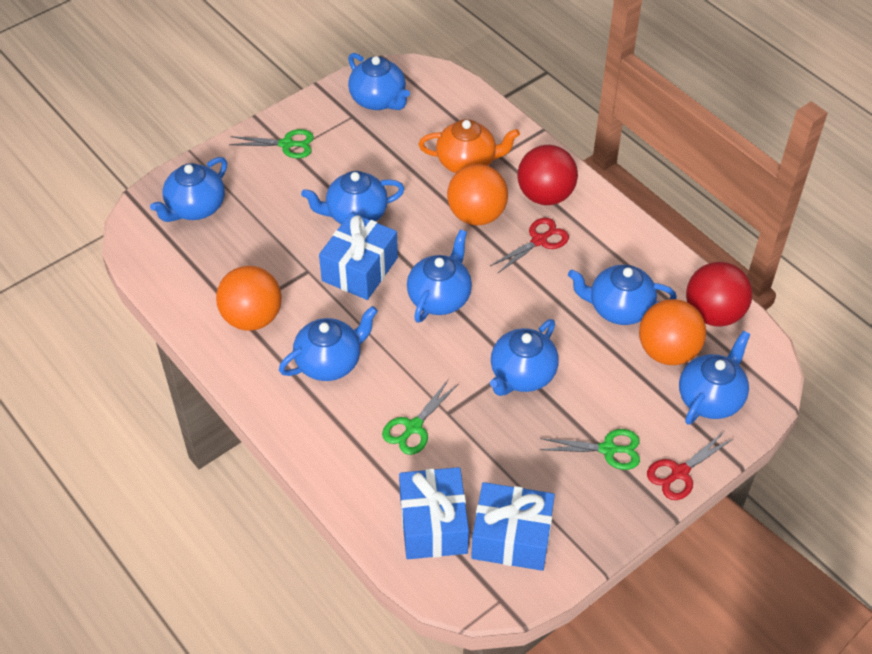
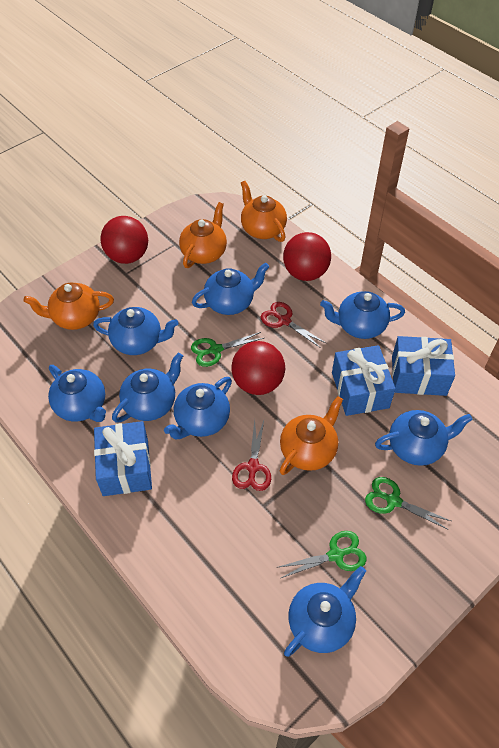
orange ball: [216,266,282,331] [447,164,508,225] [639,299,706,365] = 3 -> none = 0
orange teapot: [419,119,520,173] = 1 -> [23,283,114,330] [179,202,227,268] [241,181,287,242] [280,396,343,475] = 4
red ball: [517,145,578,205] [686,262,753,327] = 2 -> [101,216,148,264] [231,341,285,395] [283,232,331,281] = 3

